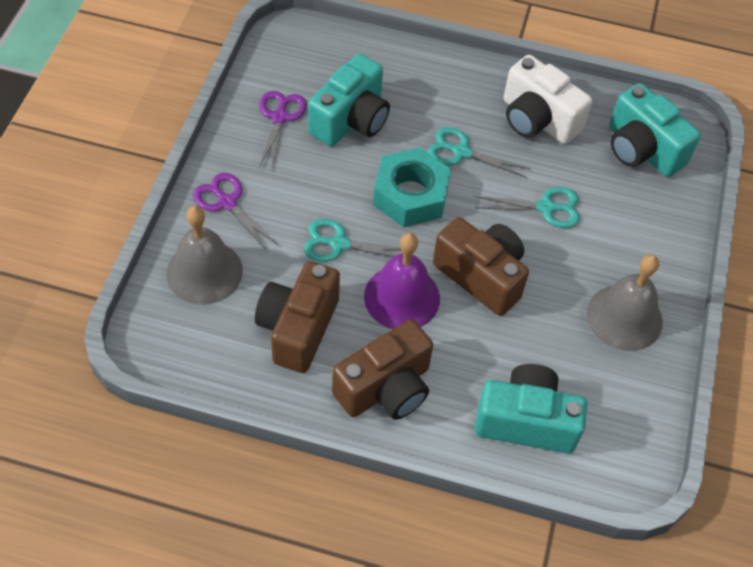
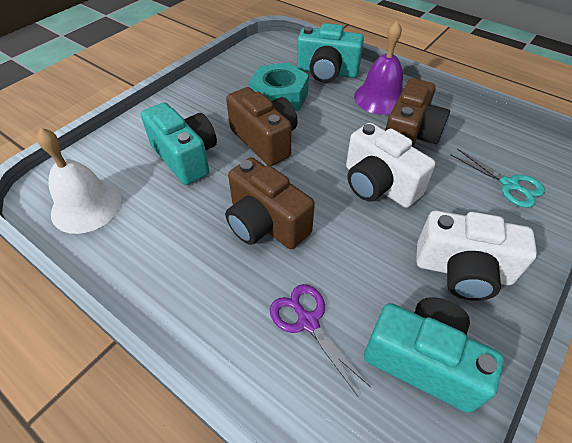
grey bell: [166,206,243,305] [587,255,663,351] = 2 -> none = 0
purple scissors: [193,173,278,251] [259,91,307,169] = 2 -> [270,284,371,396] = 1
turquoise scissors: [304,219,401,262] [428,127,531,178] [475,187,580,228] = 3 -> [450,148,545,208] = 1
white bell: none = 0 -> [37,128,121,234] = 1
white camera: [504,55,592,144] = 1 -> [346,123,435,208] [416,211,537,301] = 2

